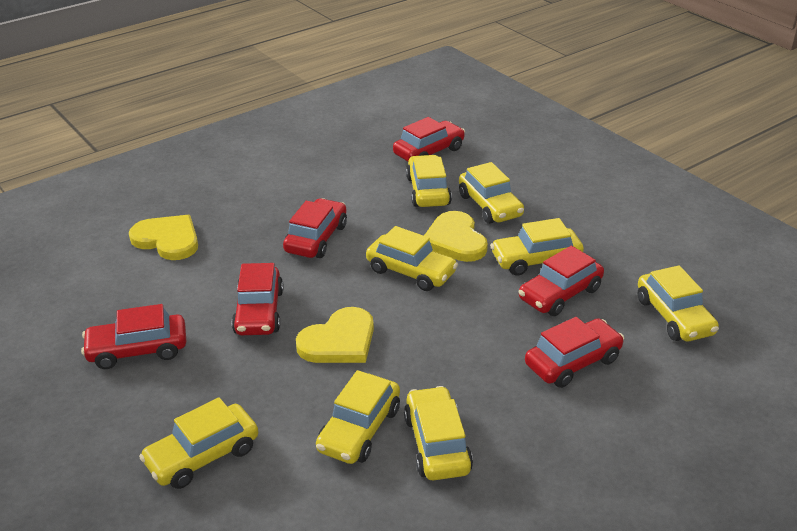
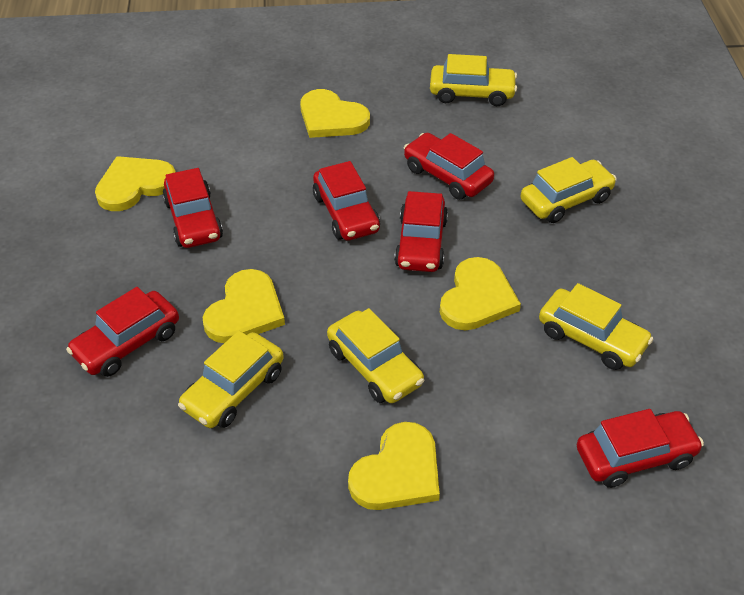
yellow car: [139,398,258,489] [316,370,400,464] [366,226,458,291] [404,386,473,480] [406,155,452,207] [459,162,524,224] [490,218,584,276] [638,266,719,341] = 8 -> [178,331,284,428] [327,308,424,403] [430,54,517,106] [521,157,617,223] [539,283,653,370] = 5
yellow heart: [129,215,198,260] [296,307,374,363] [424,211,488,262] = 3 -> [95,156,176,211] [203,269,285,343] [300,89,370,138] [348,422,440,510] [440,257,521,330] = 5

